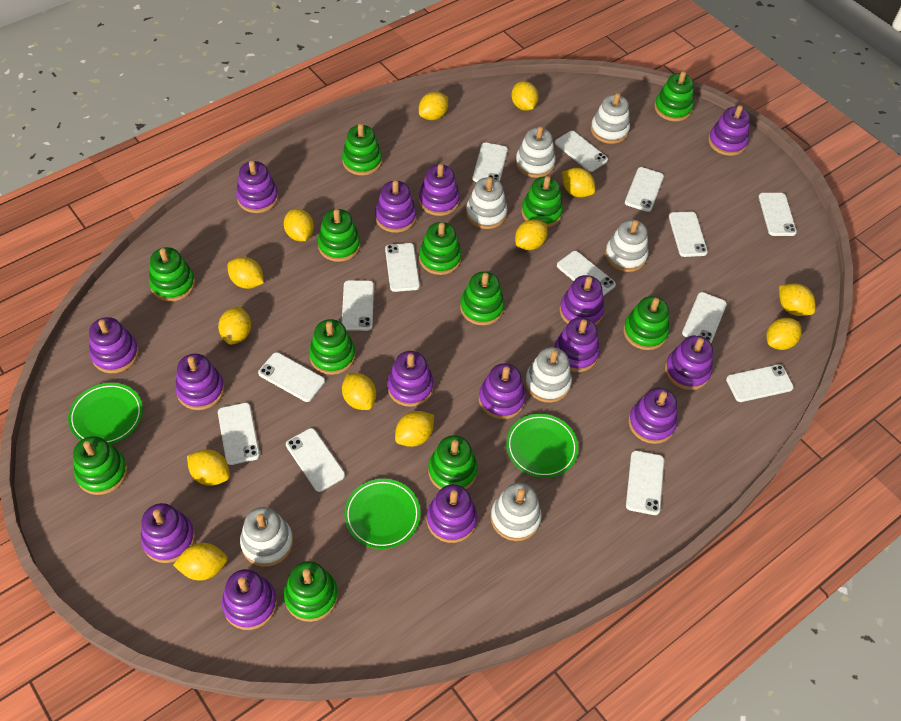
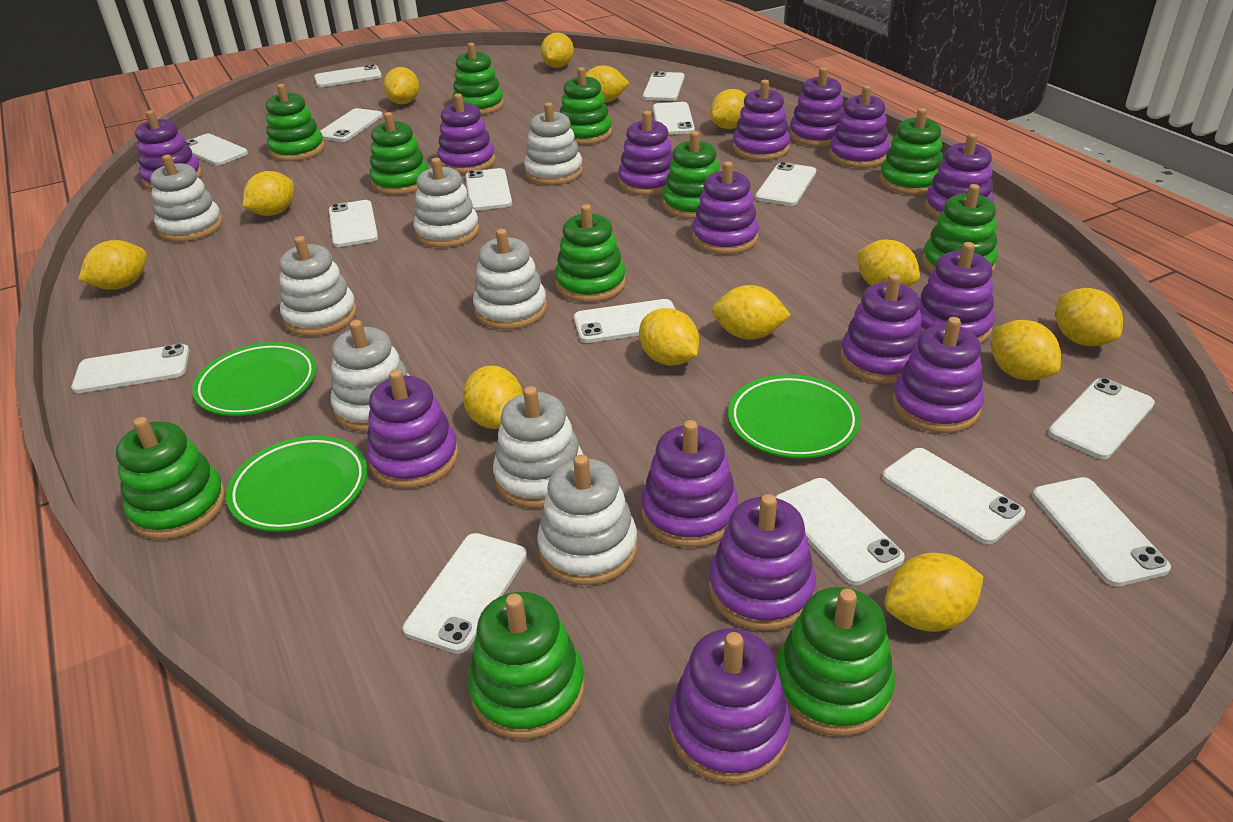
green stacking toy: [73,436,128,495] [149,247,195,302] [284,561,338,622] [309,319,356,375] [318,209,361,262] [342,124,382,176] [419,222,462,275] [428,435,478,490] [460,271,505,325] [521,176,563,228] [623,296,669,350] [654,71,694,121] = 12 -> [116,417,226,540] [266,84,325,161] [369,112,428,195] [452,43,504,115] [468,592,585,739] [555,204,626,302] [560,67,612,145] [663,131,720,219] [776,587,895,736] [880,108,943,195] [922,184,998,274] = 11
white phone: [218,403,260,465] [258,352,325,402] [286,428,345,492] [342,280,374,331] [385,243,420,292] [472,143,508,182] [555,131,608,172] [557,251,616,296] [625,167,664,212] [626,451,664,515] [669,211,708,257] [682,292,727,343] [726,364,794,402] [759,193,797,236] = 14 -> [71,344,190,393] [185,134,248,165] [314,64,382,87] [320,108,383,142] [329,200,378,247] [403,533,527,654] [465,168,512,211] [574,299,675,343] [643,71,684,101] [653,102,695,135] [755,162,816,206] [775,478,905,585] [882,448,1025,544] [1033,477,1171,587] [1048,378,1155,459] = 15
white stacking toy: [240,507,293,567] [466,177,507,229] [490,483,542,541] [515,126,556,178] [525,347,572,403] [591,93,630,144] [605,220,648,272] = 7 -> [150,155,223,242] [279,236,357,336] [331,320,410,432] [413,158,479,248] [473,229,547,330] [493,386,584,508] [524,102,583,185] [537,455,638,585] = 8

